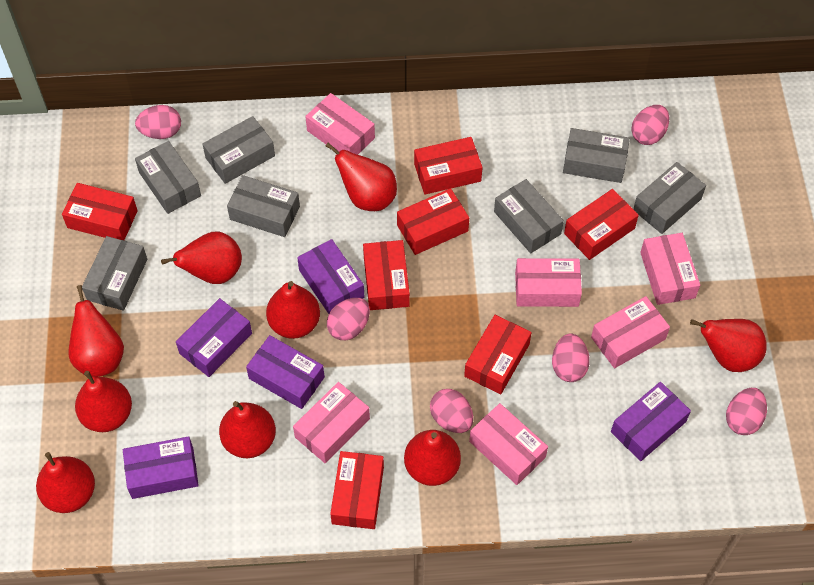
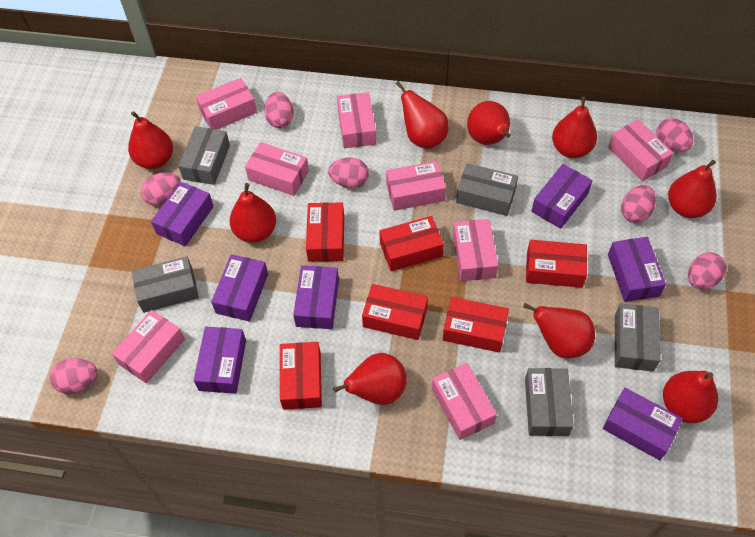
grey box: [82,236,147,311] [135,141,201,214] [203,116,275,184] [227,175,300,237] [494,179,564,253] [563,128,630,183] [633,162,706,234] = 7 -> [132,256,199,313] [178,126,230,185] [456,163,518,216] [525,368,574,436] [615,304,660,371] = 5
pink box: [293,382,370,463] [305,93,375,155] [469,403,548,485] [515,258,582,307] [591,296,670,368] [640,233,700,305] = 6 -> [112,310,185,383] [196,78,257,130] [245,142,309,196] [337,92,376,148] [386,161,446,211] [432,363,497,440] [453,219,498,281] [608,119,673,182] = 8
pink egg: [135,105,181,139] [327,298,370,340] [430,389,473,433] [552,333,590,382] [631,105,669,145] [726,388,767,435] = 6 -> [50,358,97,394] [141,172,181,206] [264,92,294,128] [328,158,369,188] [621,185,656,223] [656,118,693,152] [688,252,726,289] = 7
purple box: [123,436,199,499] [176,298,252,377] [246,335,325,409] [297,239,364,314] [611,382,691,461] = 5 -> [151,182,214,246] [194,327,246,394] [211,254,268,321] [293,265,339,329] [531,164,593,229] [603,388,683,460] [608,237,666,302] = 7
red box: [62,183,138,240] [330,451,384,529] [363,240,410,310] [397,188,469,255] [414,137,483,194] [464,315,532,394] [564,189,639,260] = 7 -> [280,342,322,410] [306,202,344,261] [362,284,428,340] [380,216,444,271] [443,297,509,353] [526,240,587,288] = 6

